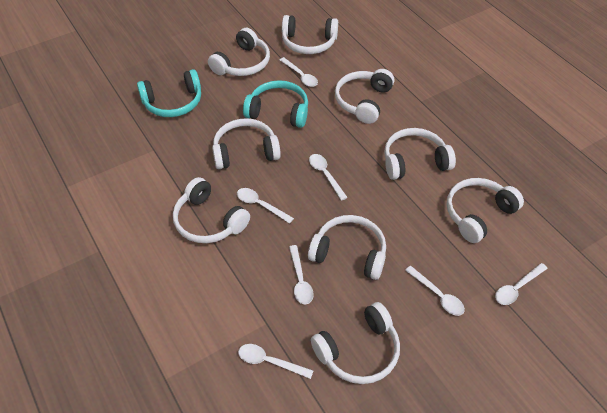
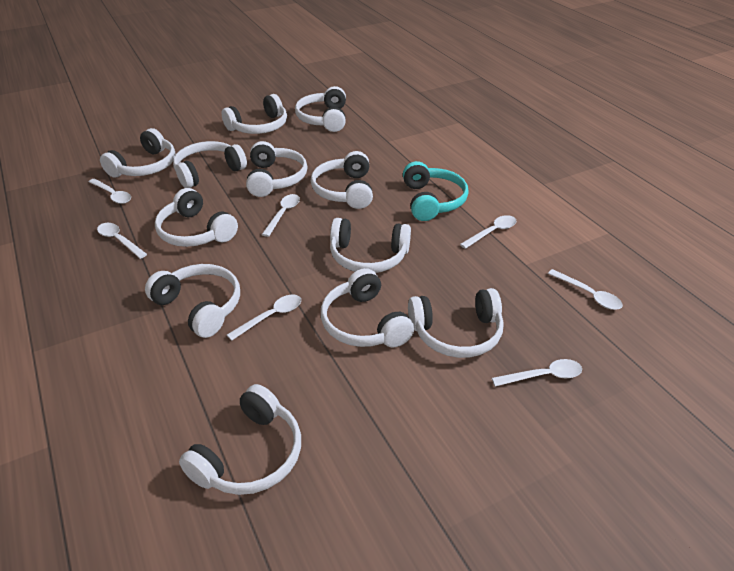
turquoise headphones: [137,69,201,117] [243,80,308,128] = 2 -> [403,161,469,221] = 1
white headphones: [173,177,250,243] [208,28,270,76] [212,118,281,169] [282,15,338,54] [308,215,386,280] [311,302,400,384] [335,69,394,124] [384,128,456,180] [447,178,524,243] = 9 -> [100,128,175,178] [145,264,240,338] [155,188,238,247] [173,141,247,188] [179,384,301,495] [222,94,287,134] [246,141,307,197] [295,86,346,132] [311,151,373,209] [321,268,414,347] [330,218,411,273] [408,288,504,358] = 12

